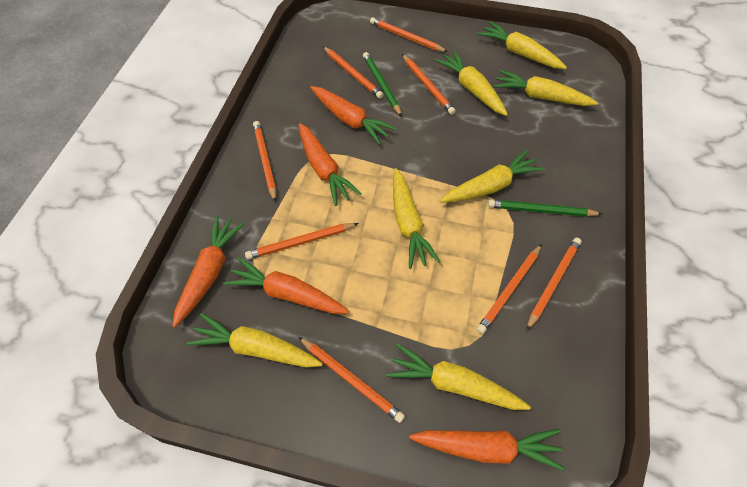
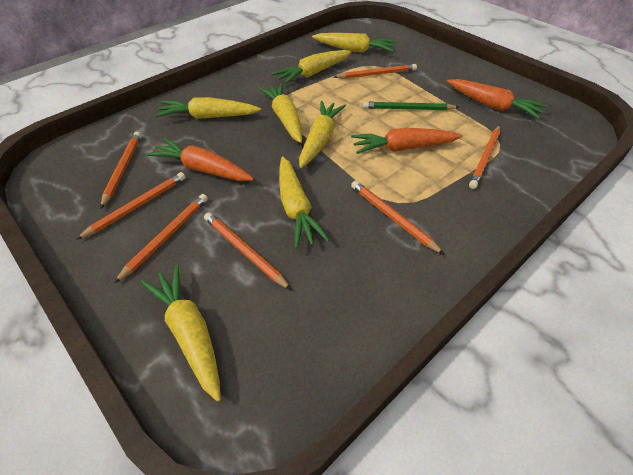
green pencil: [363,52,402,117] [488,199,602,217] = 2 -> [363,101,459,110] = 1
orange carrot: [173,216,245,327] [223,257,349,314] [299,123,362,206] [310,86,397,145] [409,429,565,471] = 5 -> [146,138,254,181] [351,128,462,154] [447,79,547,119] = 3
orange pencil: [245,223,359,260] [253,121,276,202] [299,337,405,423] [323,46,383,99] [370,17,448,52] [402,54,456,115] [476,244,542,334] [526,238,581,331] = 8 -> [76,172,186,240] [101,132,141,208] [114,194,208,283] [204,213,291,290] [334,64,417,79] [351,181,445,255] [469,125,500,189] = 7

